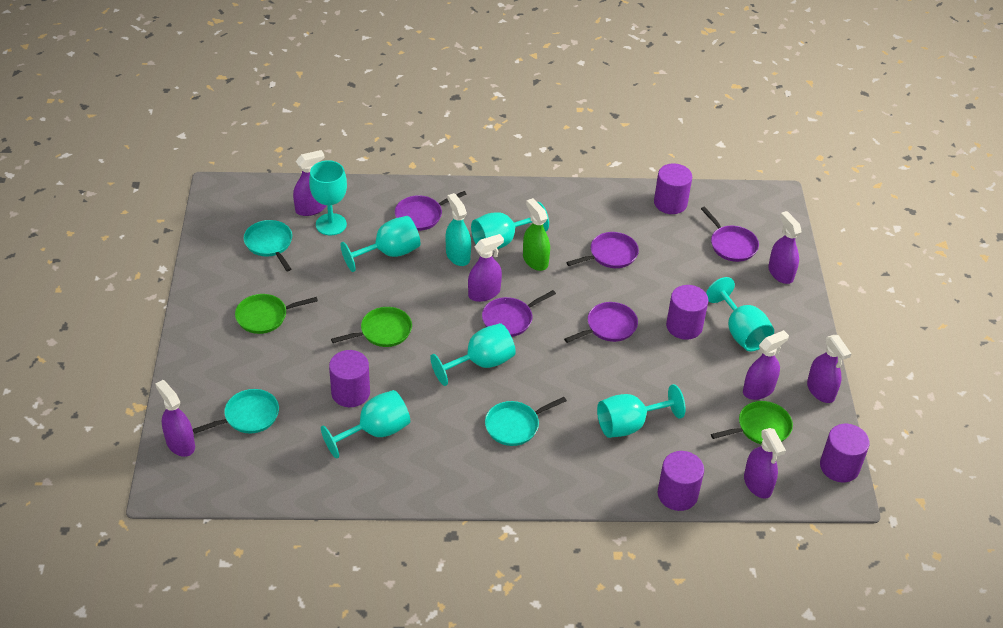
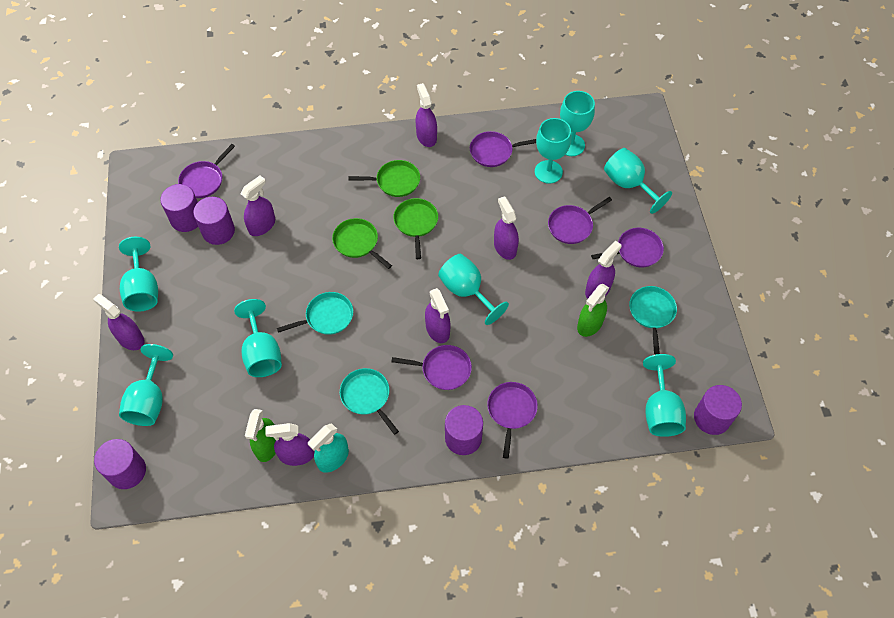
green spray bottle: [523,198,550,271] = 1 -> [245,409,276,462] [577,284,609,337] = 2
purple pan: [395,191,467,231] [482,290,556,337] [564,302,638,343] [566,232,639,268] [701,207,759,262] = 5 -> [178,144,235,198] [391,345,472,390] [470,131,536,167] [487,382,538,459] [548,197,612,244] [591,228,664,267] = 6
turquoise goblet: [309,160,347,236] [321,390,410,459] [341,216,420,272] [430,323,516,386] [471,202,549,249] [597,384,686,438] [706,277,774,351] = 7 -> [119,237,158,312] [119,344,173,426] [234,299,282,377] [438,254,509,325] [535,118,571,184] [560,91,595,156] [604,148,672,214] [643,354,686,437] = 8

